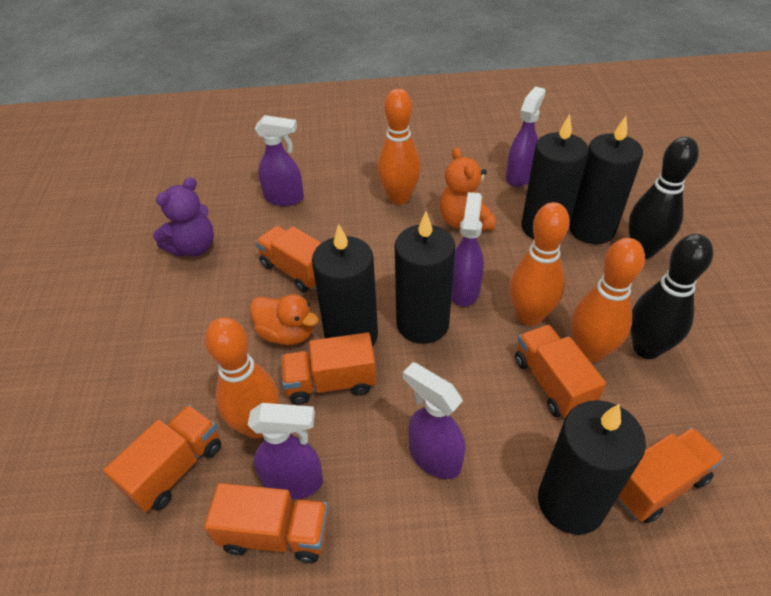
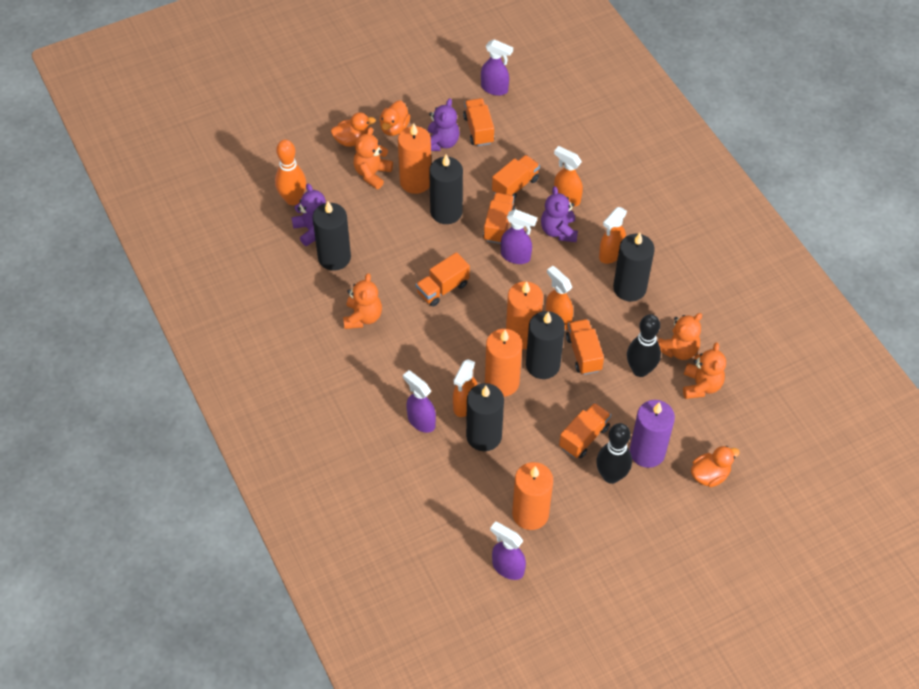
orange bowling pin: [205,317,279,439] [377,89,421,204] [509,202,570,326] [571,238,645,363] = 4 -> [275,139,306,205] = 1
orange candle: none = 0 -> [398,123,431,194] [485,329,522,397] [506,281,543,350] [512,462,553,530] = 4
orange duck: [250,294,319,345] = 1 -> [331,112,376,147] [380,100,410,136] [691,446,740,487] = 3
orange spray bottle: none = 0 -> [453,359,477,417] [546,266,573,330] [554,146,583,207] [599,207,627,264] = 4
orange teddy bear: [440,147,495,231] = 1 -> [343,273,382,329] [353,127,393,189] [658,313,702,360] [683,342,726,399] = 4
purple candle: none = 0 -> [630,400,675,468] = 1
purple spray bottle: [248,403,323,500] [254,115,304,206] [403,362,465,479] [451,192,484,307] [506,87,546,187] = 5 -> [403,370,436,433] [481,39,513,96] [490,521,526,580] [501,209,537,264] = 4
purple teddy bear: [153,177,214,257] = 1 -> [291,183,326,246] [428,98,460,151] [541,186,578,242] = 3

